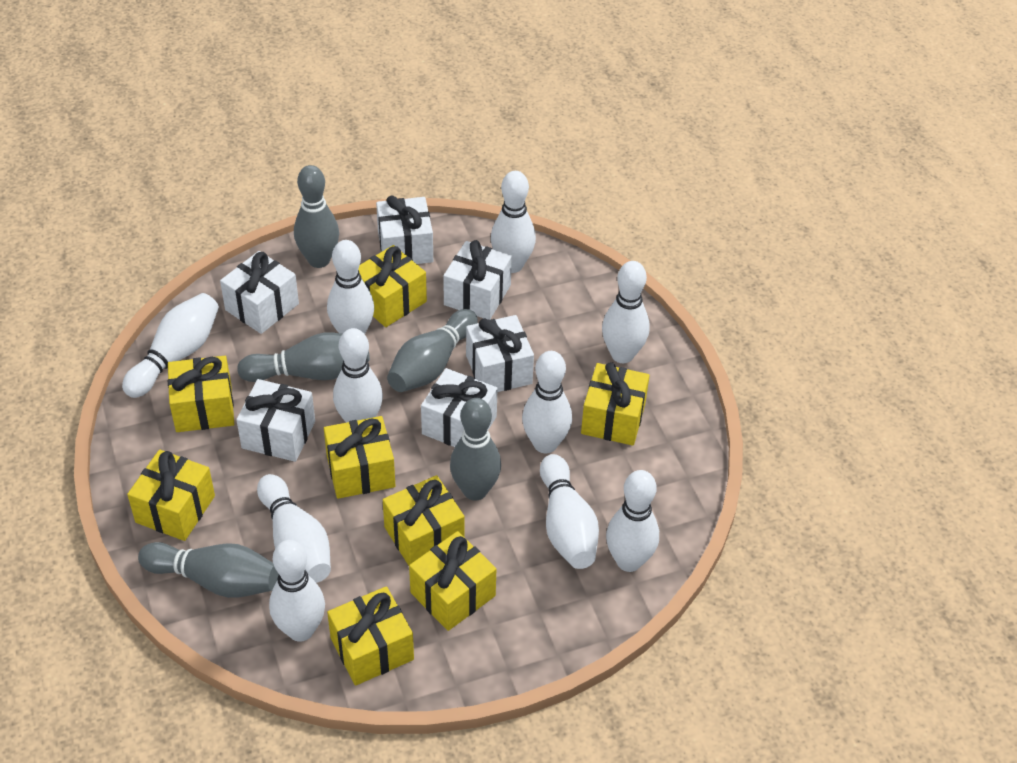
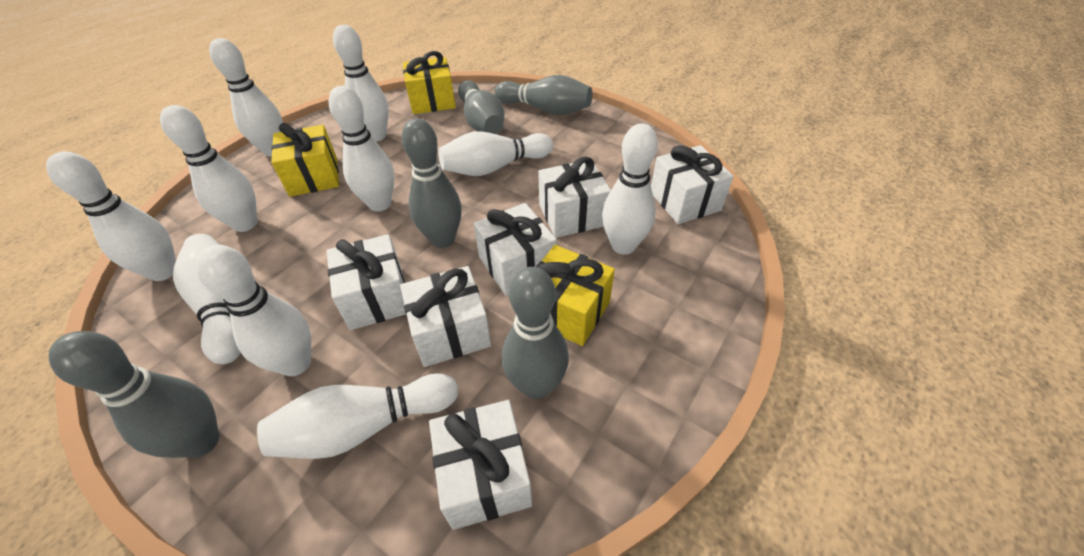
yellow gift: [127,450,215,541] [168,356,234,432] [324,416,395,499] [327,586,414,686] [358,245,427,327] [383,475,465,566] [409,531,496,631] [581,362,650,446] = 8 -> [271,123,339,197] [403,51,456,114] [536,245,615,346] = 3

